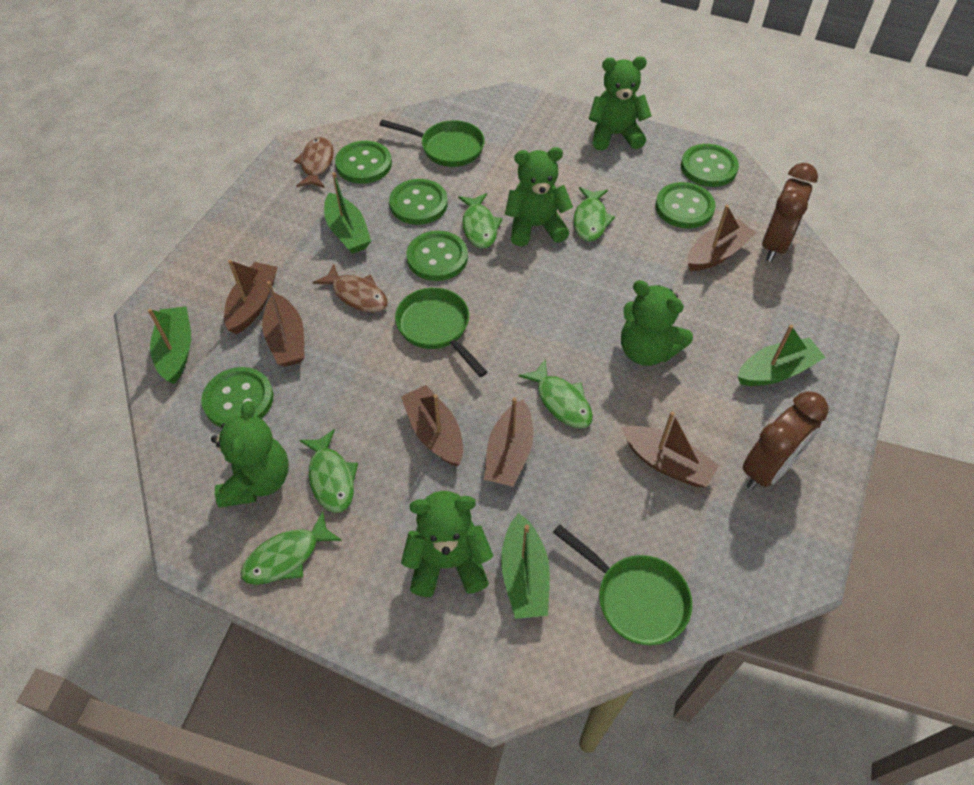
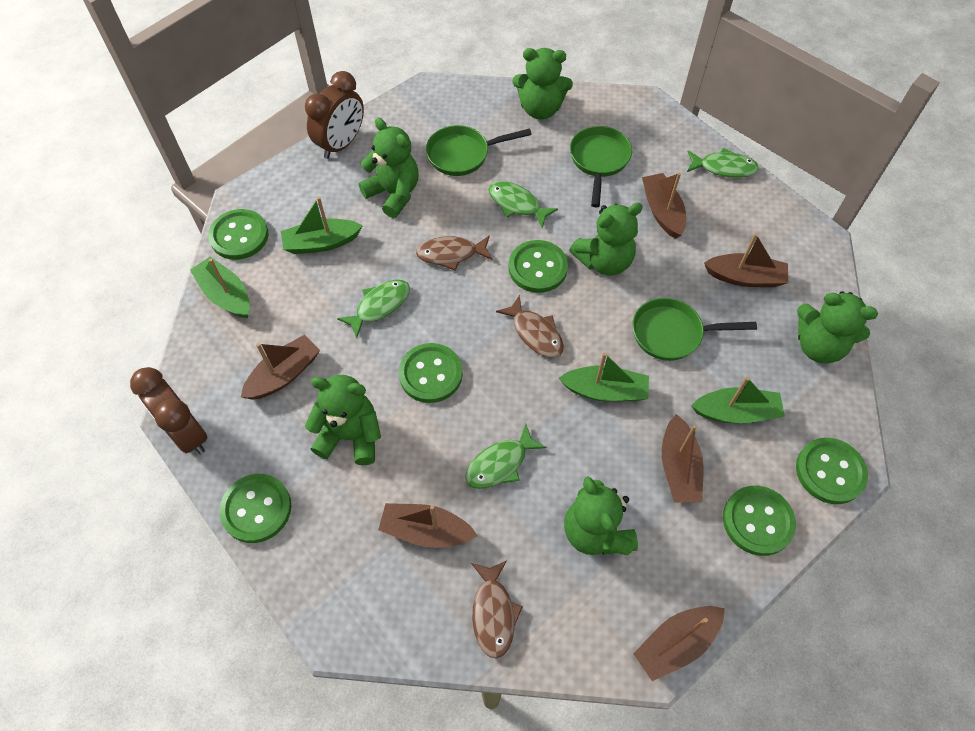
brown fish: [294,137,334,188] [313,264,388,313] = 2 -> [416,235,493,271] [471,560,523,659] [496,295,564,358] = 3
green fish: [241,511,342,585] [300,429,358,513] [458,193,503,249] [518,360,593,428] [574,187,615,242] = 5 -> [337,280,410,338] [465,423,547,489] [488,181,558,228] [687,148,759,178] = 4
green teddy bear: [211,401,289,508] [401,491,493,597] [505,147,573,247] [589,57,652,151] [621,280,693,366] = 5 -> [305,375,381,465] [359,118,419,218] [512,48,573,119] [564,476,638,555] [569,203,643,276] [797,291,878,364] = 6

